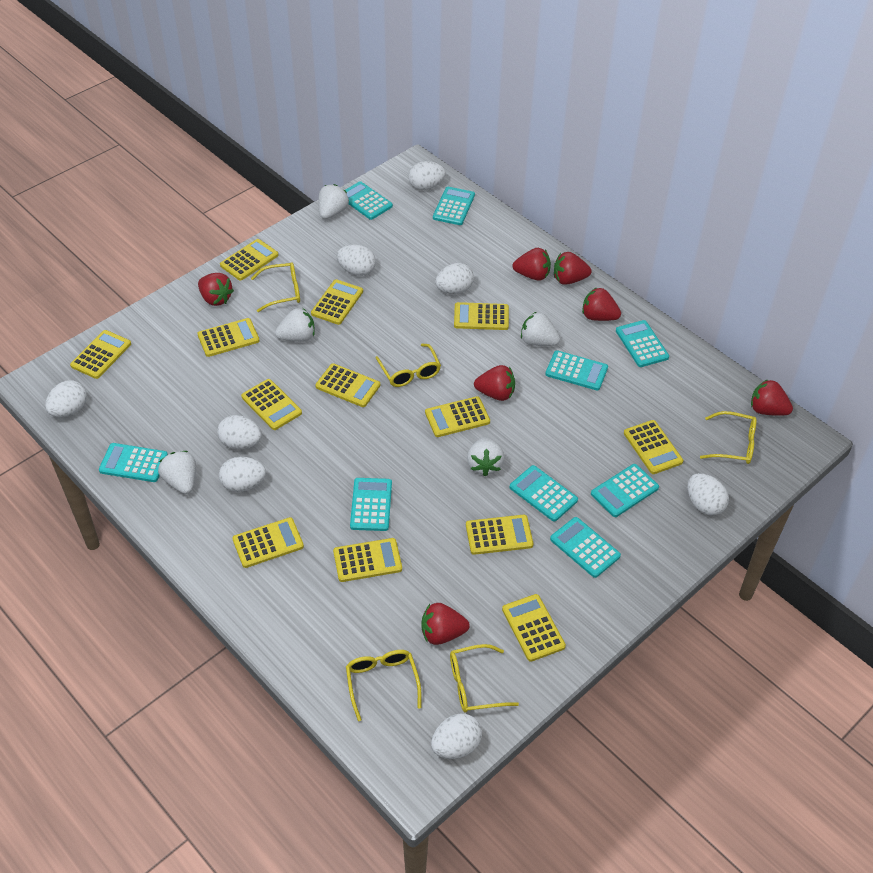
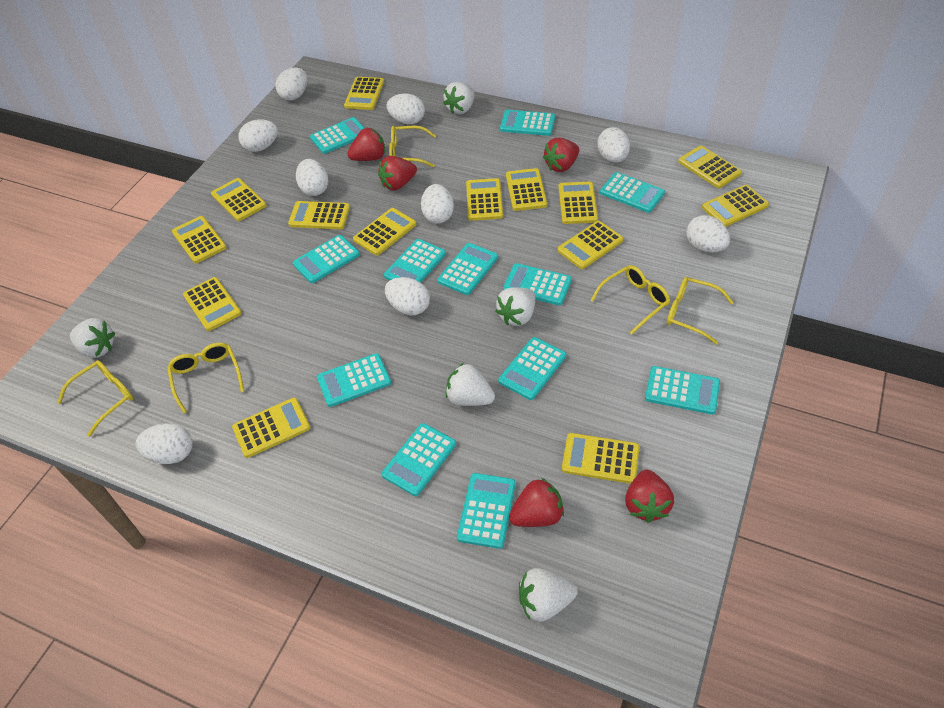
red strawberry: [198,273,234,306] [421,603,470,645] [474,365,515,401] [513,248,551,281] [554,252,592,285] [582,287,621,321] [751,379,793,416] = 7 -> [347,128,385,161] [378,156,417,191] [509,478,564,527] [543,138,579,172] [625,470,674,523] = 5
turquoise calculator: [99,443,168,482] [345,181,393,220] [350,478,392,531] [433,187,475,225] [509,465,578,522] [545,350,608,391] [550,517,621,578] [591,464,659,517] [616,320,669,367] = 9 -> [293,235,360,283] [310,117,364,154] [317,353,391,407] [381,423,456,496] [384,239,446,282] [437,243,498,295] [457,473,516,549] [498,337,566,400] [500,110,555,136] [503,263,572,305] [600,172,665,213] [645,366,720,415] = 12
white egg: [45,380,87,417] [217,415,262,450] [219,457,266,492] [336,244,376,276] [408,161,446,190] [431,714,482,759] [435,263,474,294] [687,473,729,515] = 8 -> [135,423,193,464] [239,119,278,152] [275,67,308,101] [296,159,328,196] [385,277,430,316] [386,94,425,124] [421,184,454,224] [598,127,630,162] [686,215,730,253] = 9
yellow calculator: [70,330,131,379] [197,318,260,357] [220,239,279,281] [232,517,304,568] [241,379,302,430] [311,279,363,325] [315,363,380,407] [333,538,402,582] [425,396,490,437] [454,302,509,330] [466,515,533,555] [502,594,566,662] [624,420,683,474] = 13 -> [172,216,227,264] [183,277,242,331] [211,178,267,221] [232,398,310,458] [288,201,350,229] [344,77,384,110] [353,208,416,256] [466,178,503,221] [506,168,547,211] [557,221,623,269] [558,182,598,224] [562,433,639,484] [678,145,742,188] [702,185,769,227] = 14

